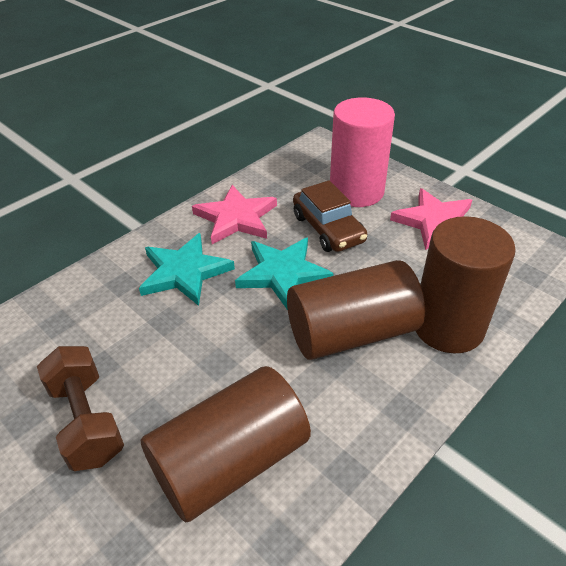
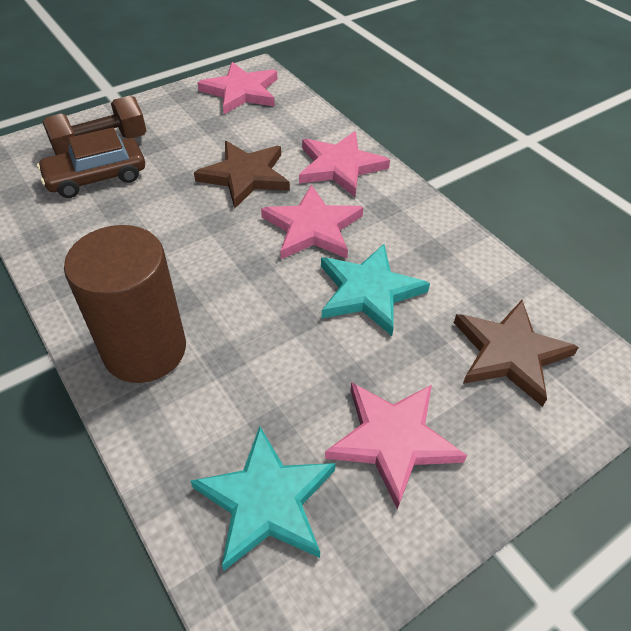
brown cylinder: [141,366,311,523] [287,260,425,360] [416,216,516,353] = 3 -> [64,225,186,383] = 1
brown star: none = 0 -> [194,141,290,209] [454,300,579,407] = 2
pink cylinder: [330,97,395,207] = 1 -> none = 0
pink star: [192,185,277,244] [390,188,472,250] = 2 -> [198,62,277,114] [261,185,363,259] [299,131,390,197] [325,382,467,510] = 4

